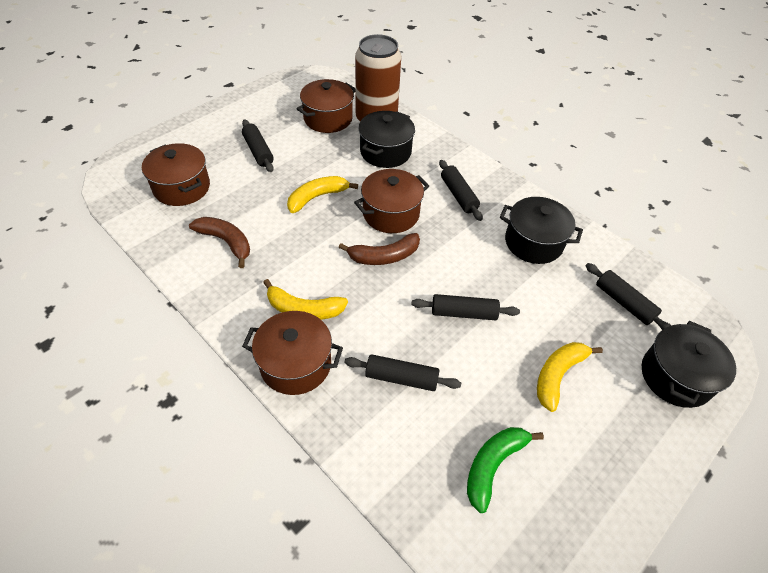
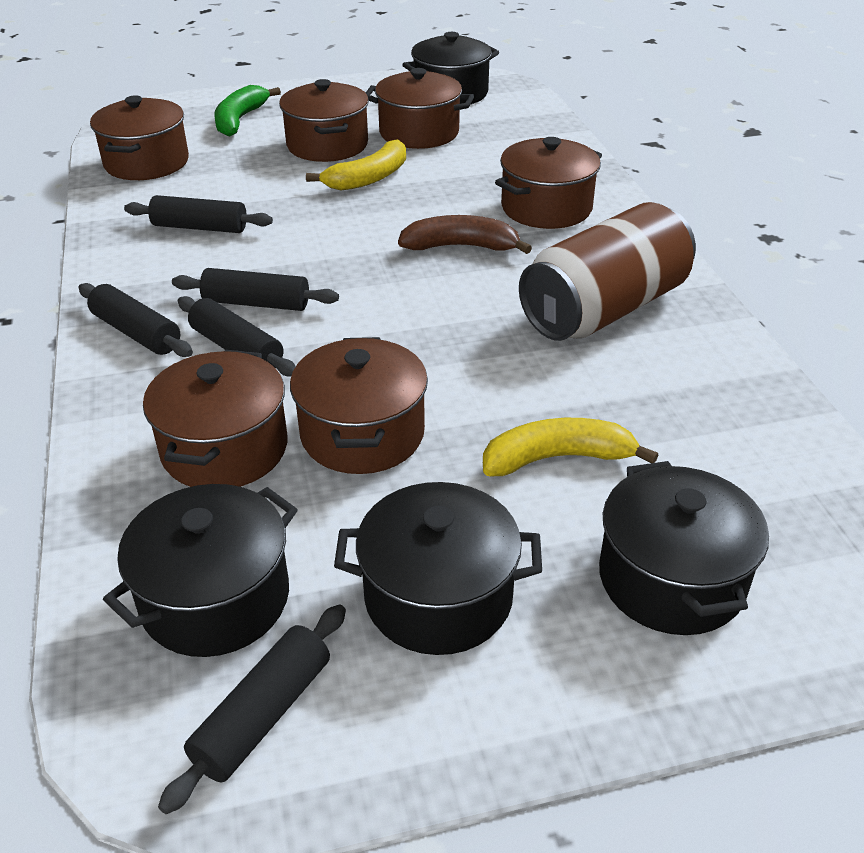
black pot: [358,111,415,168] [500,197,583,264] [642,321,736,408] = 3 -> [103,484,298,657] [334,482,542,655] [402,32,499,104] [599,461,769,635] = 4
brown banana: [189,217,250,268] [338,233,420,265] = 2 -> [398,215,532,254] = 1
brown pot: [142,143,210,206] [242,311,343,395] [296,79,355,133] [354,169,429,233] = 4 -> [90,95,189,180] [143,350,287,487] [279,79,369,162] [290,337,428,474] [366,68,474,149] [495,137,602,229] = 6
yellow banana: [263,279,348,320] [287,176,358,213] [537,342,603,412] = 3 -> [306,139,406,190] [483,418,658,476] = 2

